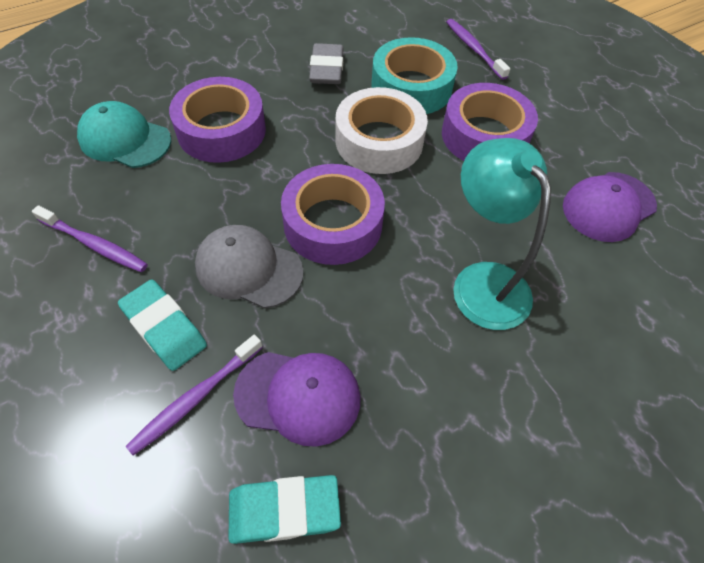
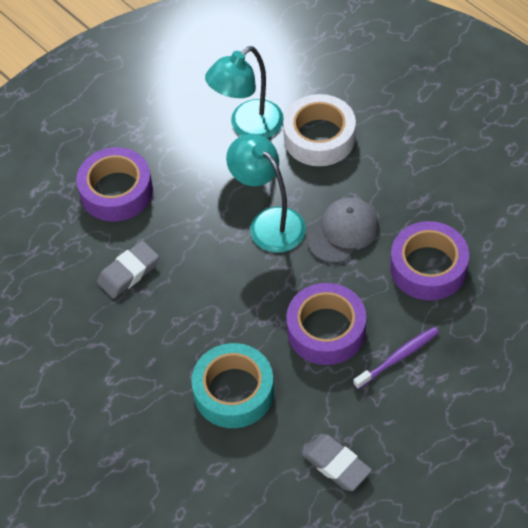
grey eraser: [309,43,344,84] = 1 -> [97,241,159,298] [302,434,372,491] = 2
purple cap: [233,352,361,447] [563,172,657,242] = 2 -> none = 0
purple toothbrush: [32,205,148,272] [126,335,263,455] [446,19,510,80] = 3 -> [353,327,439,389] = 1
turquoise cap: [77,101,171,168] = 1 -> none = 0
turquoise eraser: [118,280,207,371] [229,475,341,544] = 2 -> none = 0
turquoise lamp: [453,138,551,330] = 1 -> [205,46,284,138] [226,134,306,253] = 2

